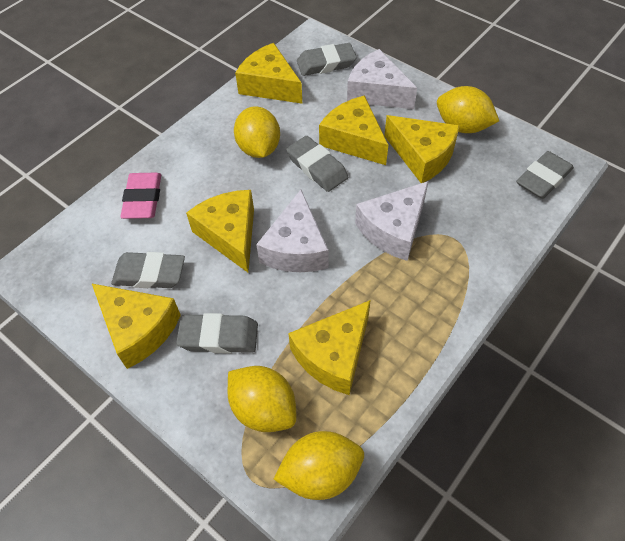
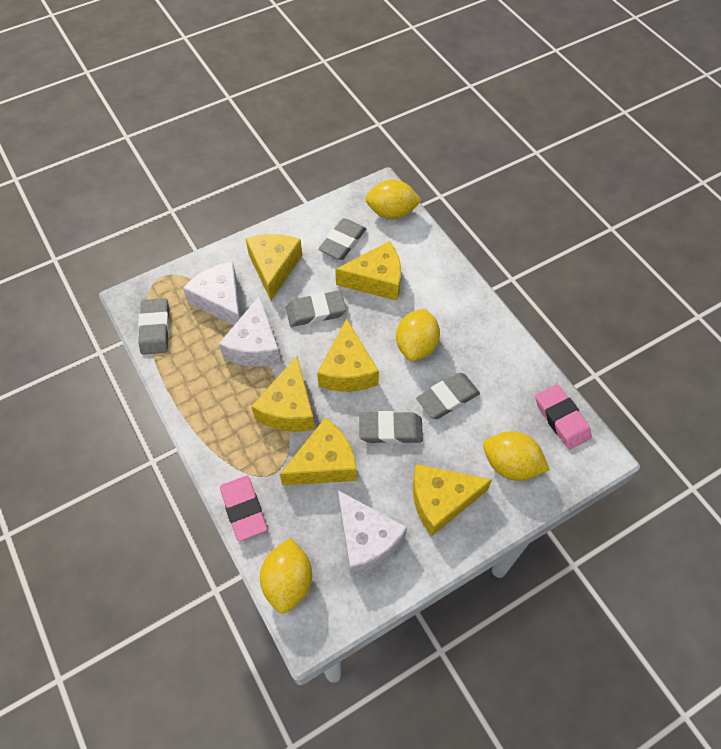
pink eraser: [120,173,161,219] = 1 -> [220,476,267,541] [535,384,592,449] = 2

